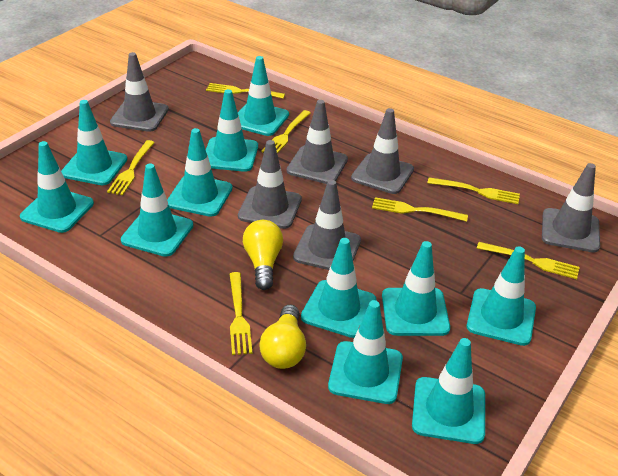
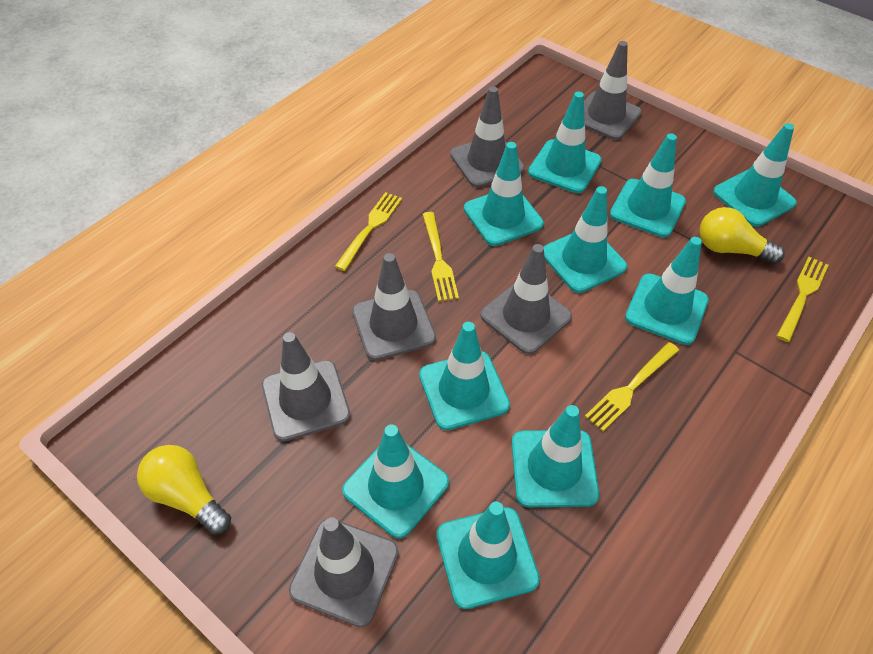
turquoise traffic cone: [20,141,94,233] [61,100,127,185] [121,164,193,257] [167,128,233,217] [206,89,258,172] [238,56,289,136] [301,238,377,338] [328,300,403,404] [382,241,450,336] [412,338,485,444] [467,246,536,346] = 11 -> [342,424,449,538] [419,322,510,430] [437,502,540,609] [464,142,544,246] [512,405,599,507] [528,91,602,193] [544,186,627,293] [610,133,686,237] [625,237,709,345] [713,123,797,227] = 10
yellow fork: [107,140,155,195] [206,83,285,99] [230,272,252,355] [261,110,311,153] [372,197,468,222] [427,177,520,204] [477,242,580,279] = 7 -> [334,192,402,271] [422,212,459,302] [585,342,679,431] [777,257,829,342] = 4

